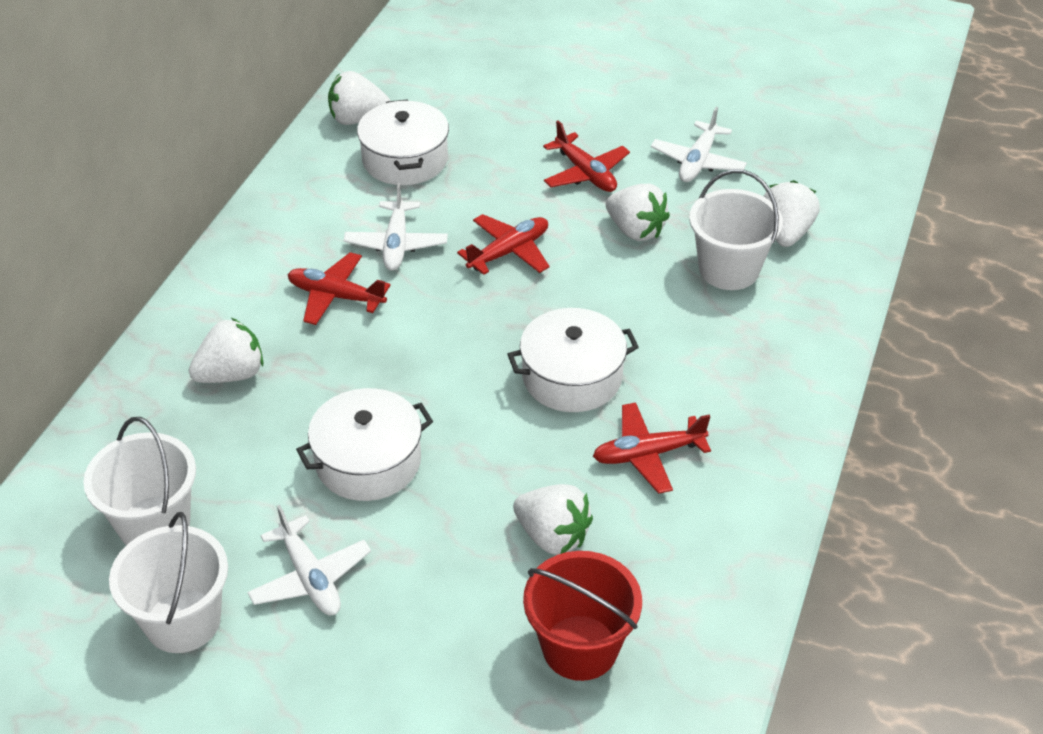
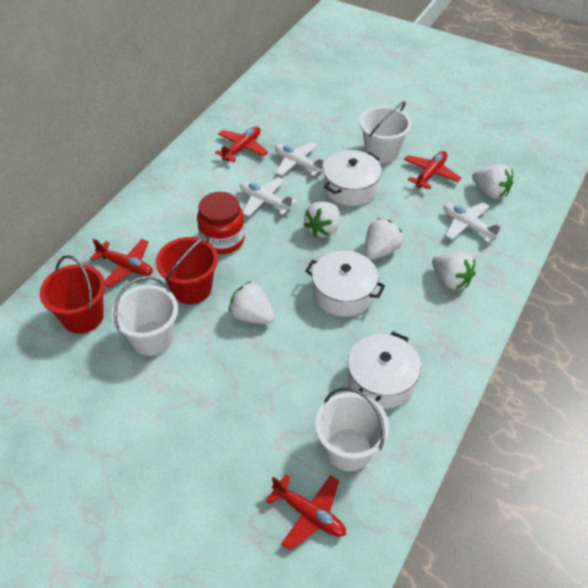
red bucket: [523,551,642,681] = 1 -> [40,255,105,334] [156,236,218,304] = 2
red jar: none = 0 -> [197,192,245,254] = 1

